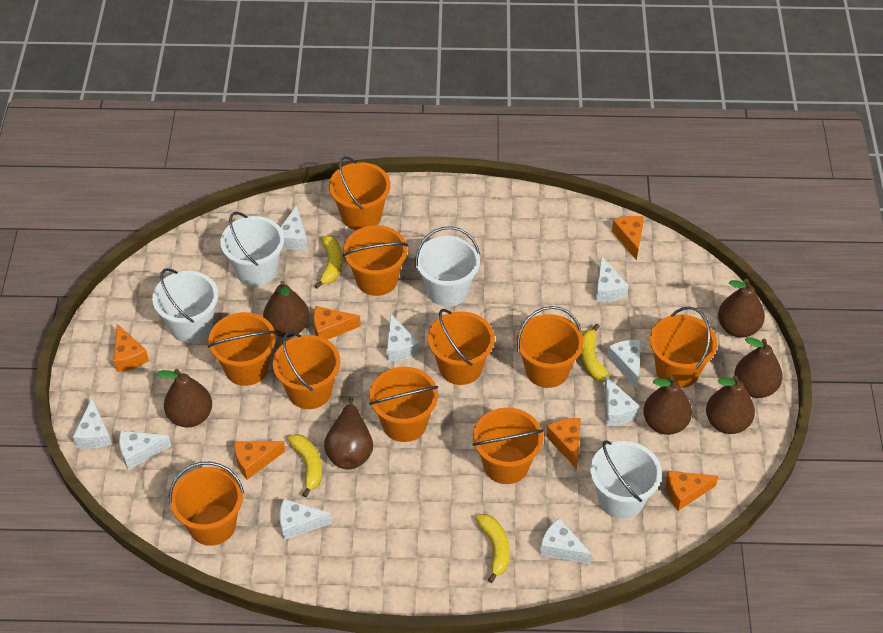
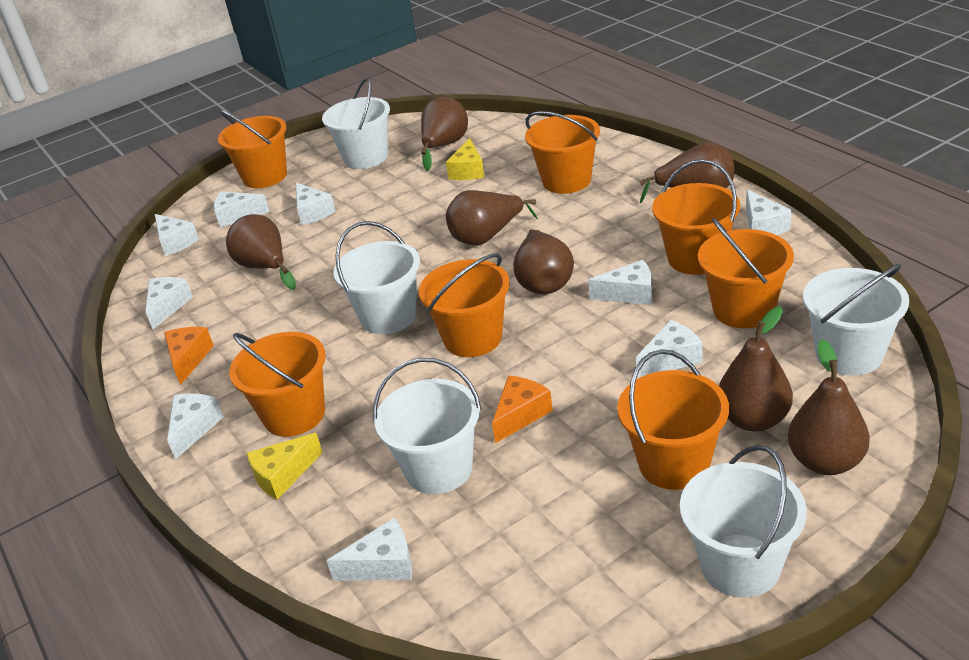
orange bucket: [169,462,244,546] [208,312,276,386] [273,331,341,409] [329,156,391,230] [343,225,408,296] [369,367,438,442] [428,309,495,385] [473,408,544,484] [516,306,583,388] [650,307,717,388] = 10 -> [218,110,287,188] [229,332,326,437] [419,253,510,357] [525,111,600,194] [617,349,729,490] [652,159,740,275] [698,218,794,329] = 7
orange cheese: [113,324,149,372] [234,441,285,480] [313,306,361,340] [546,418,581,469] [612,216,644,260] [666,471,718,511] = 6 -> [164,327,214,385] [492,376,553,443] = 2
white bucket: [152,268,218,343] [220,212,284,286] [415,226,480,307] [590,440,662,519] = 4 -> [322,78,390,169] [333,221,420,334] [373,358,482,494] [680,445,807,598] [803,264,909,376] = 5
yellow banana: [287,434,322,497] [314,236,343,289] [475,514,510,583] [580,324,611,382] = 4 -> none = 0
yellow cheese: none = 0 -> [246,433,323,500] [446,138,485,180] = 2

